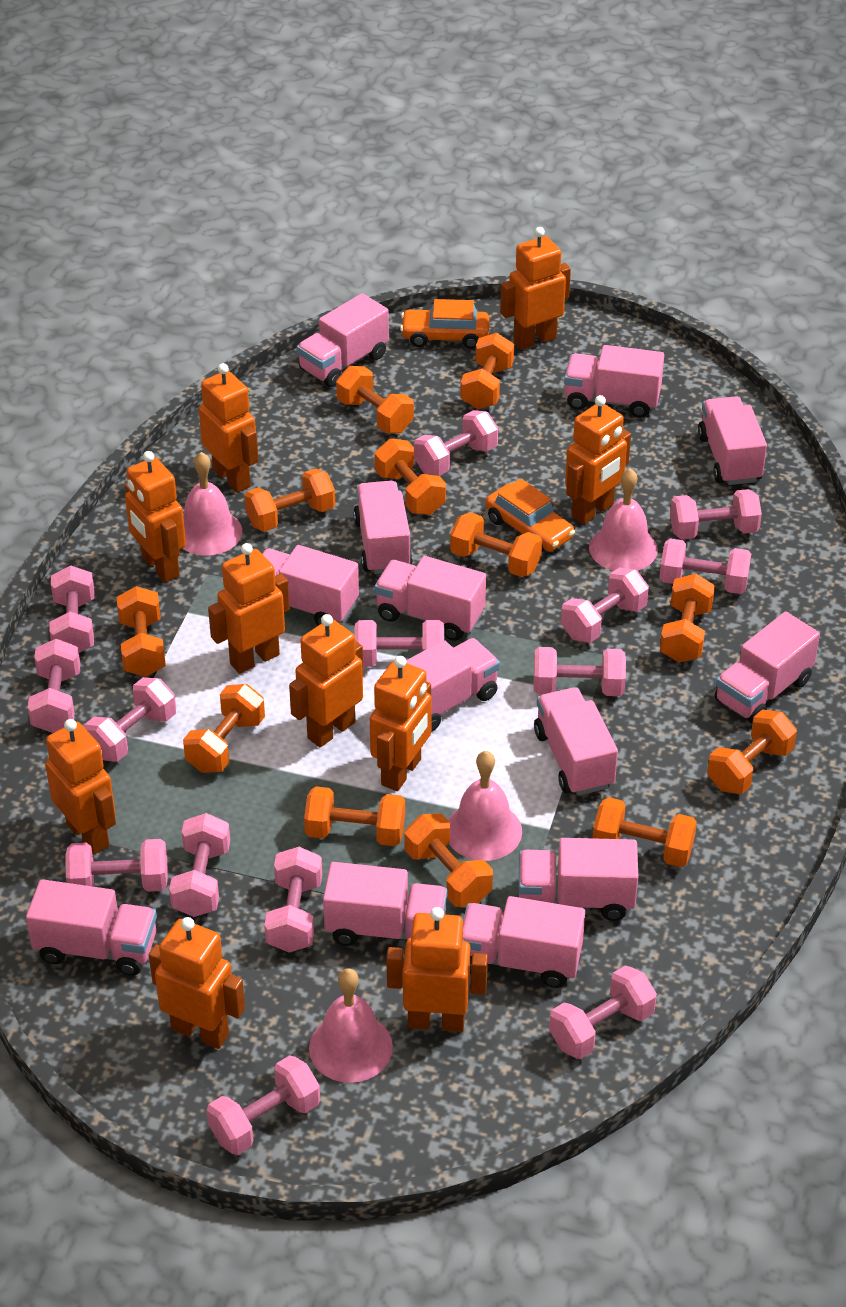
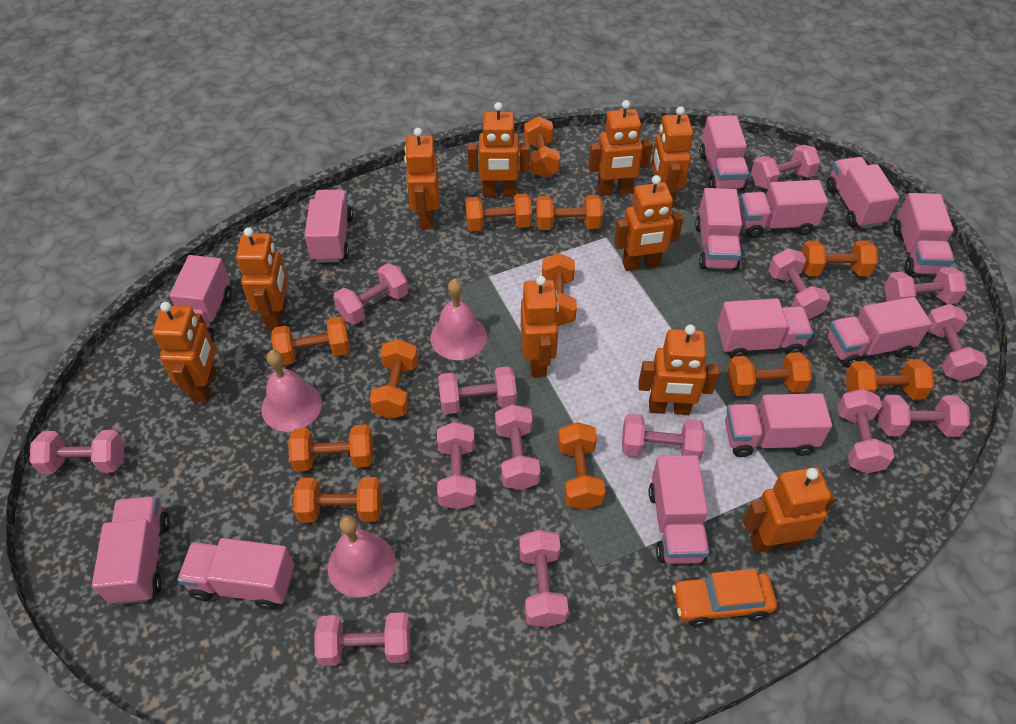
orange car: [400,299,490,349] [485,479,575,552] = 2 -> [672,569,777,627] = 1
pink bell: [182,452,242,556] [309,968,393,1083] [448,751,522,861] [589,468,658,571] = 4 -> [261,350,322,432] [328,515,396,598] [430,279,487,360] = 3

